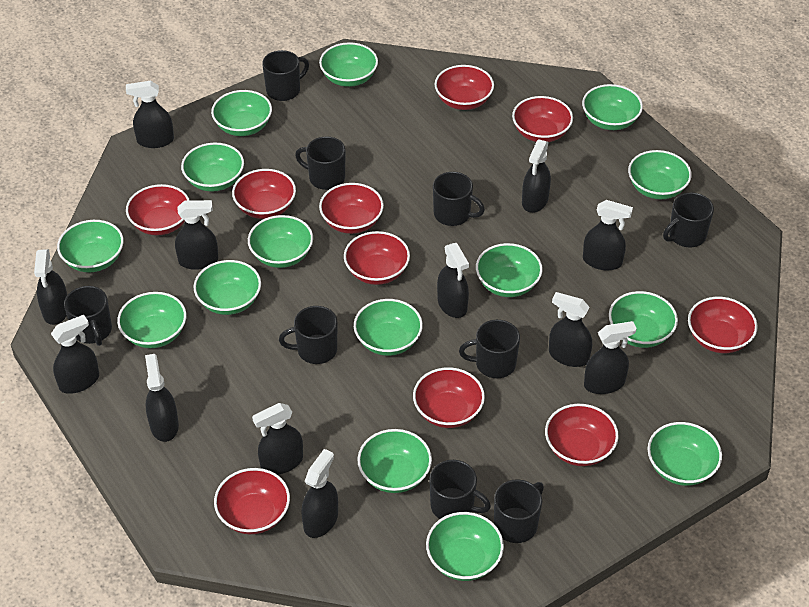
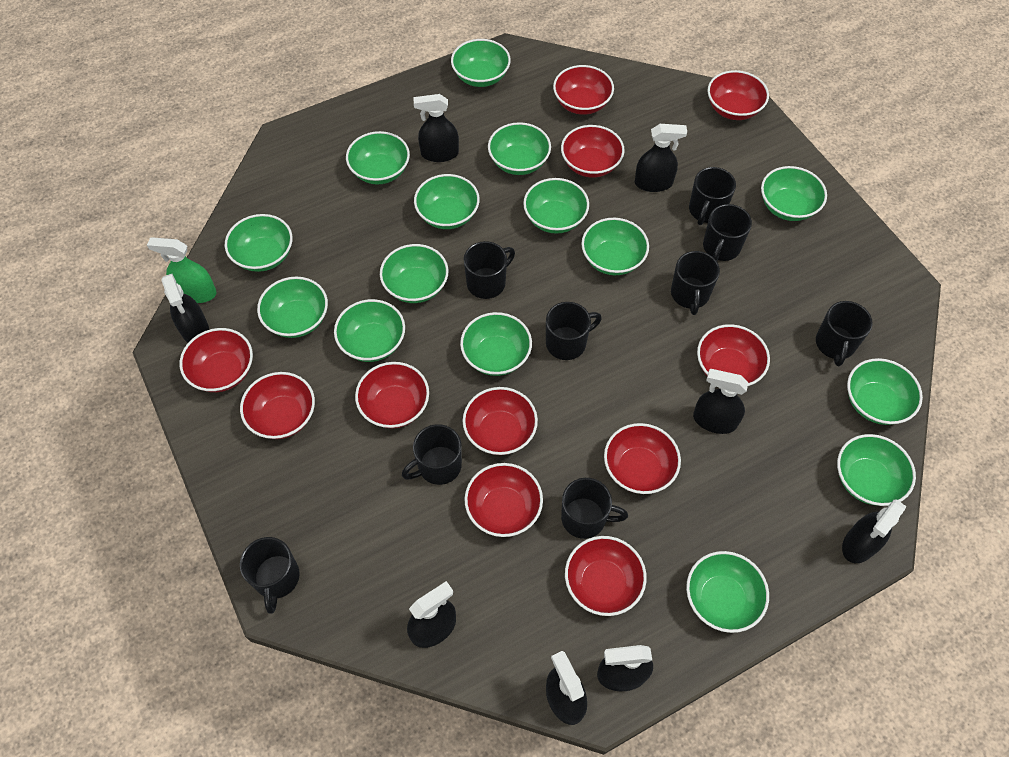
black spray bottle: [34,249,67,325] [51,315,99,394] [126,81,174,148] [145,354,179,442] [175,200,218,270] [252,403,303,475] [301,449,338,538] [437,243,469,318] [522,139,551,213] [549,292,592,367] [583,200,633,270] [584,321,637,394] = 12 -> [161,274,209,343] [407,581,456,648] [414,94,459,162] [546,651,587,725] [597,645,653,691] [635,124,687,192] [693,369,748,434] [842,499,906,563] = 8
green spray bottle: none = 0 -> [147,238,216,303] = 1
red bowl: [126,184,190,235] [214,468,290,534] [232,169,296,219] [319,183,384,234] [344,231,410,285] [413,367,485,428] [435,65,494,110] [512,96,573,142] [545,404,618,466] [688,297,758,353] = 10 -> [180,328,253,392] [240,372,315,439] [355,362,429,428] [463,387,538,455] [464,463,543,537] [553,65,614,115] [561,125,625,178] [565,536,647,616] [604,423,681,494] [697,324,770,386] [707,70,769,120] = 11

